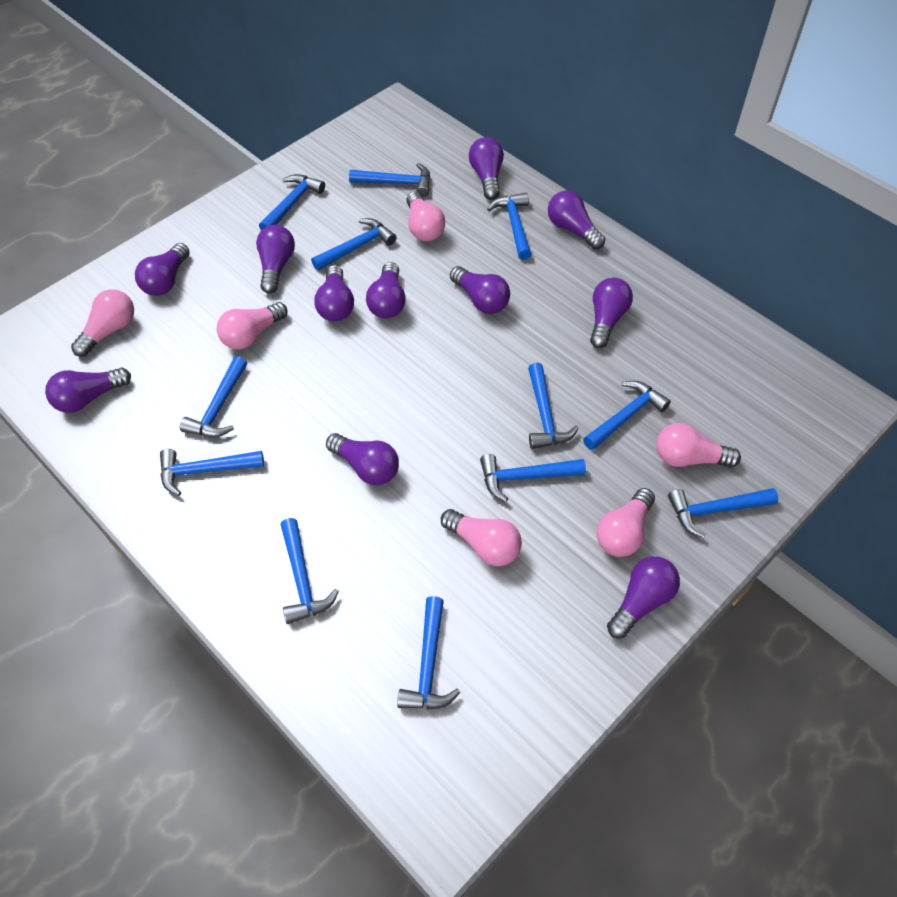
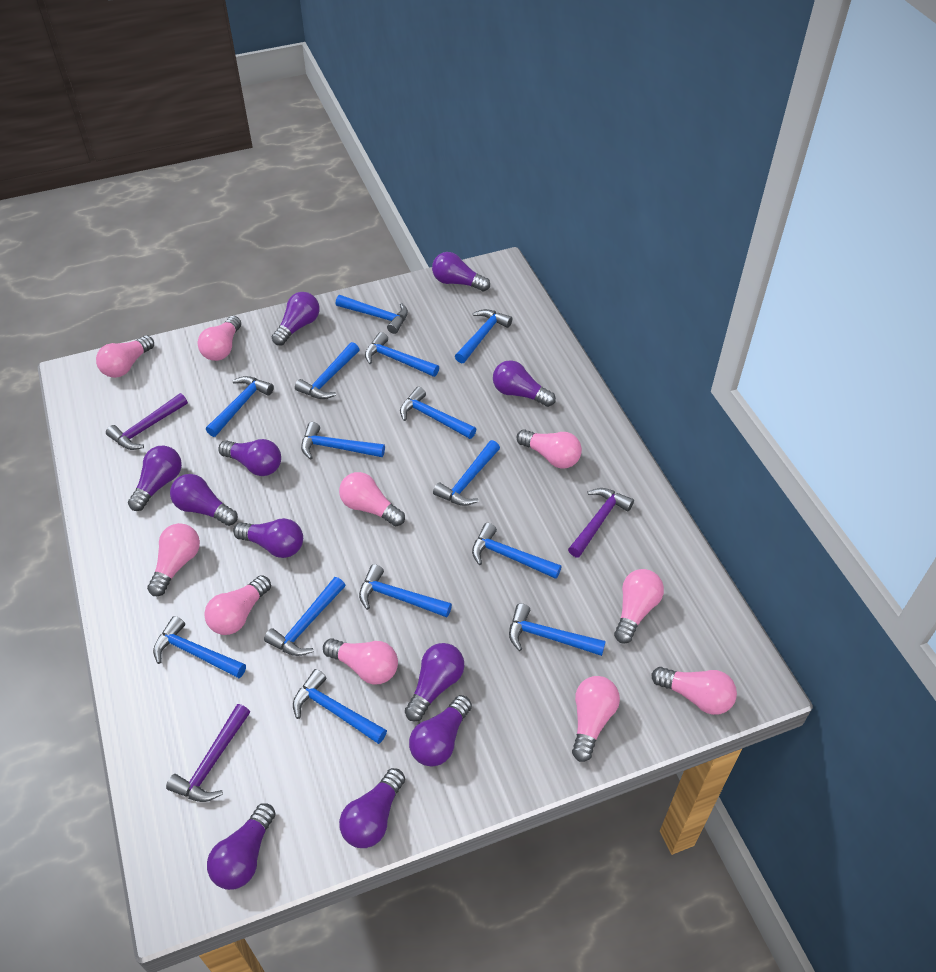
blue hammer: [160,449,264,496] [180,356,247,437] [259,174,325,230] [281,518,339,624] [311,218,397,271] [349,163,430,197] [397,596,460,710] [480,454,586,502] [487,193,532,260] [528,363,579,449] [583,381,671,450] [668,488,778,538] = 12 -> [153,616,246,678] [206,376,274,437] [264,577,345,656] [293,669,387,744] [295,342,360,399] [301,422,385,460] [336,295,408,334] [359,564,452,617] [365,332,439,377] [400,387,476,439] [433,440,500,506] [455,309,512,363] [472,523,562,579] [509,603,606,656] = 14
pink light bulb: [71,289,134,357] [217,302,287,350] [406,192,445,241] [441,509,522,566] [596,488,655,557] [656,423,741,468] = 6 -> [96,335,154,378] [147,523,200,596] [198,316,241,361] [204,575,271,635] [323,638,398,684] [339,472,405,526] [516,429,582,468] [572,676,620,762] [614,569,664,644] [651,667,737,715] = 10
purple hammer: none = 0 -> [106,393,188,450] [166,704,250,802] [568,488,634,557] = 3

